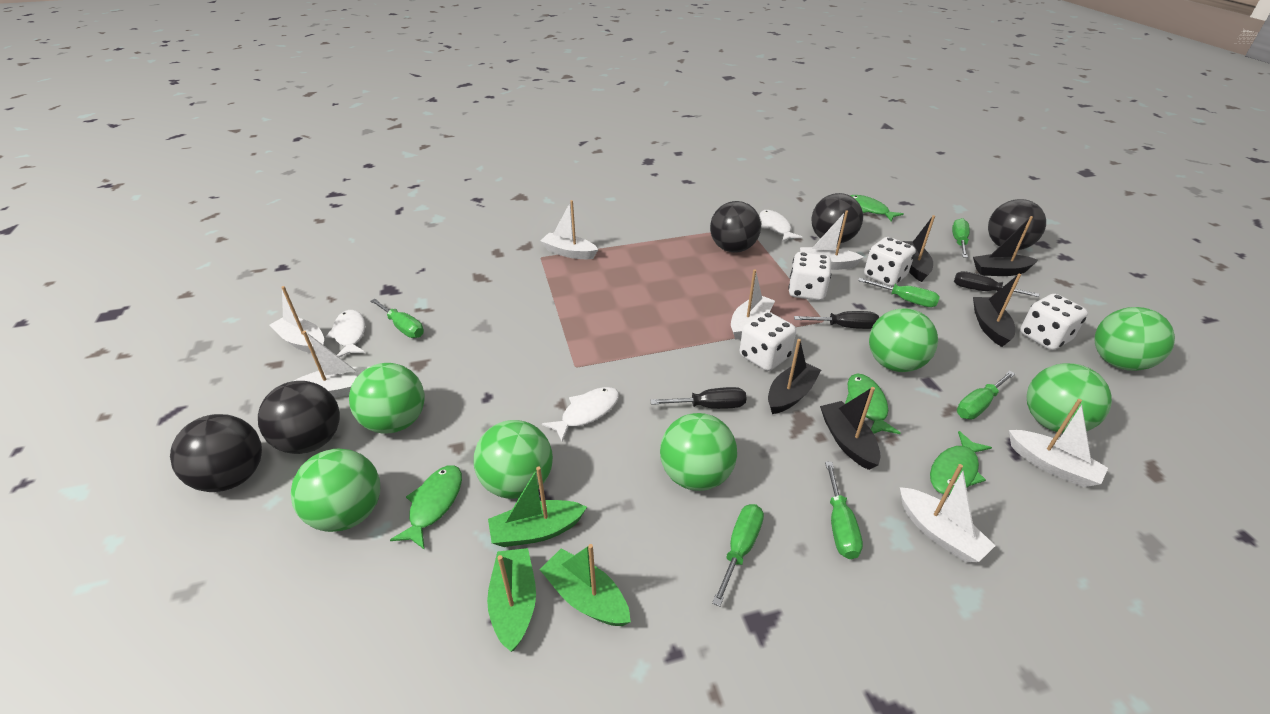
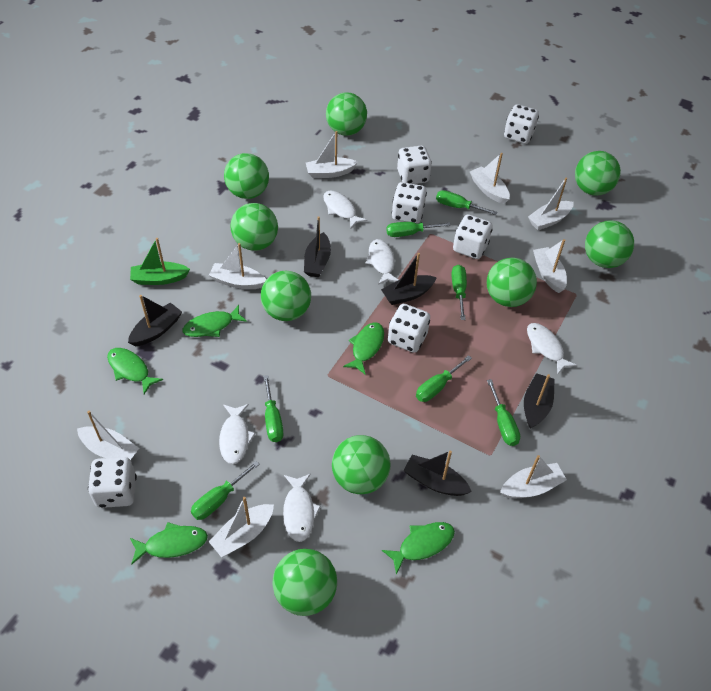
black ball: [170,414,262,492] [258,381,340,454] [710,201,761,253] [811,193,863,244] [988,199,1046,250] = 5 -> none = 0
black screwdriver: [650,387,747,409] [794,311,879,329] [954,271,1040,297] = 3 -> none = 0
green ball: [291,449,380,532] [349,363,424,434] [474,420,553,499] [660,413,737,491] [869,308,938,372] [1027,363,1112,433] [1095,307,1175,371] = 7 -> [224,153,269,199] [230,203,278,251] [261,271,311,321] [272,549,337,616] [326,92,367,136] [332,435,391,494] [487,258,537,307] [575,151,621,196] [585,220,634,268] = 9
green boat: [487,548,536,652] [488,467,587,547] [539,544,631,626] = 3 -> [130,238,190,285] = 1
green fish: [390,465,462,550] [845,373,900,434] [850,195,903,221] [930,431,992,495] = 4 -> [107,348,163,394] [130,522,208,565] [183,305,247,337] [343,322,384,375] [382,522,455,574] = 5
green screwdriver: [370,299,424,338] [712,504,764,607] [825,462,863,559] [858,278,940,307] [952,218,970,258] [957,371,1015,419] = 6 -> [191,461,260,520] [263,375,283,442] [386,222,451,237] [416,355,472,402] [436,190,498,215] [452,265,467,320] [487,379,520,446] = 7
white boat: [270,286,324,354] [294,331,369,398] [541,200,598,259] [731,269,775,340] [800,210,864,270] [900,464,996,563] [1009,399,1108,487] = 7 -> [77,411,139,460] [209,243,266,289] [209,497,274,557] [306,131,358,178] [470,153,510,204] [500,455,567,498] [528,177,574,230] [533,239,567,293] = 8
white dice: [740,311,796,371] [788,252,831,301] [864,237,916,286] [1020,294,1088,350] = 4 -> [88,457,137,508] [388,304,430,353] [392,182,427,224] [397,146,432,184] [453,214,493,259] [504,104,539,144] = 6
white fish: [326,310,365,357] [542,387,619,442] [760,210,802,242] = 3 -> [219,404,256,464] [283,474,321,542] [323,190,368,228] [365,239,398,285] [527,323,577,375] = 5

